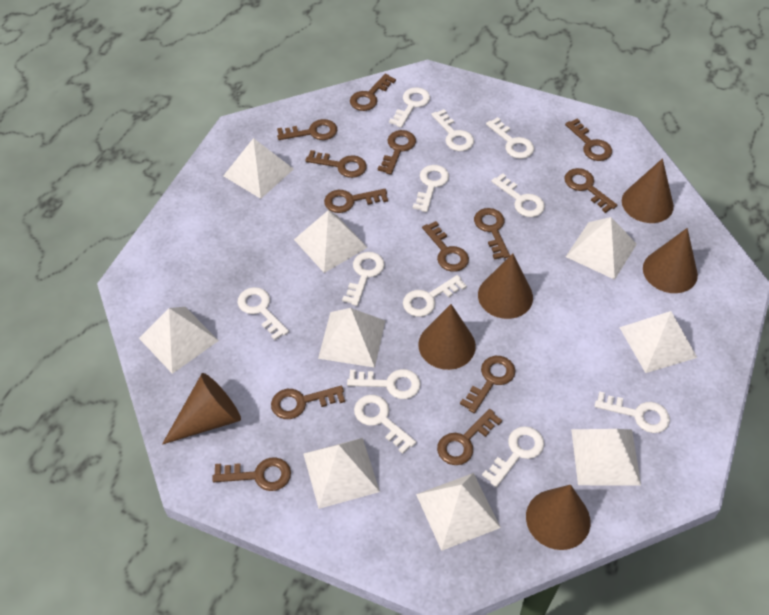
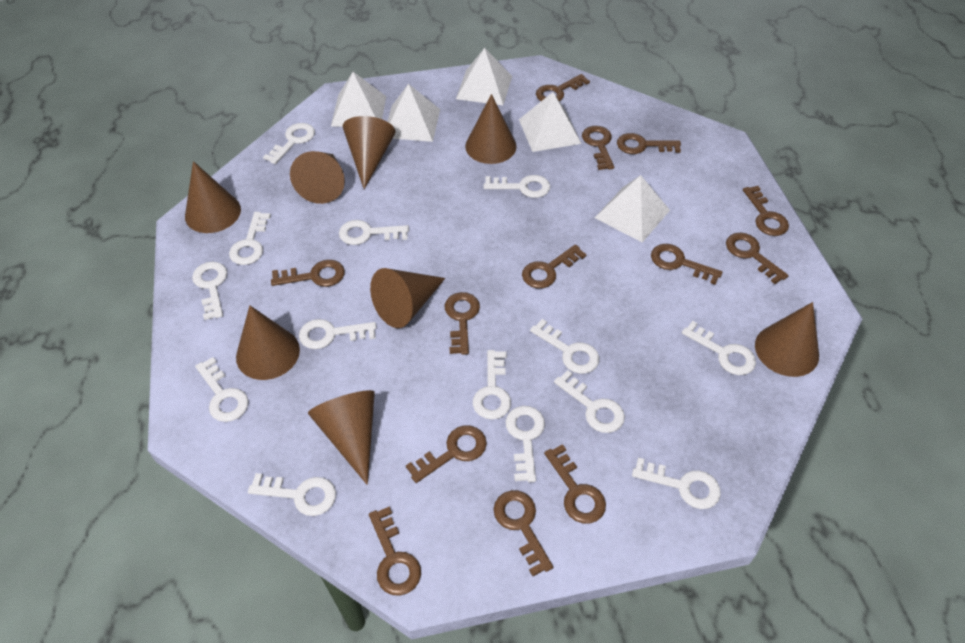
brown cone: [162,373,241,445] [418,304,476,370] [478,253,533,319] [526,485,590,550] [622,158,674,223] [643,228,698,293] = 6 -> [185,161,241,233] [236,305,300,380] [290,151,345,204] [308,390,375,485] [343,116,395,189] [370,268,445,328] [465,94,517,164] [755,302,819,377] = 8
white key: [238,287,289,340] [342,252,385,306] [347,369,421,399] [354,395,416,454] [389,87,430,128] [403,275,467,317] [413,165,449,212] [431,109,474,151] [482,426,544,487] [486,117,534,159] [491,173,545,217] [594,391,670,433] = 12 -> [192,262,227,320] [195,357,248,422] [229,212,271,265] [248,473,336,516] [263,123,315,164] [299,319,376,349] [339,220,409,245] [473,350,511,420] [484,175,550,198] [506,406,545,482] [530,319,599,374] [554,370,625,433] [632,457,721,509] [682,321,756,375] = 14
white pyramid: [139,307,219,374] [223,138,294,199] [294,210,368,273] [303,438,380,509] [318,308,385,368] [416,473,501,551] [566,217,637,280] [571,429,641,486] [619,311,697,373] = 9 -> [331,72,386,127] [387,84,440,142] [456,48,512,105] [519,92,581,152] [595,175,670,242] = 5

